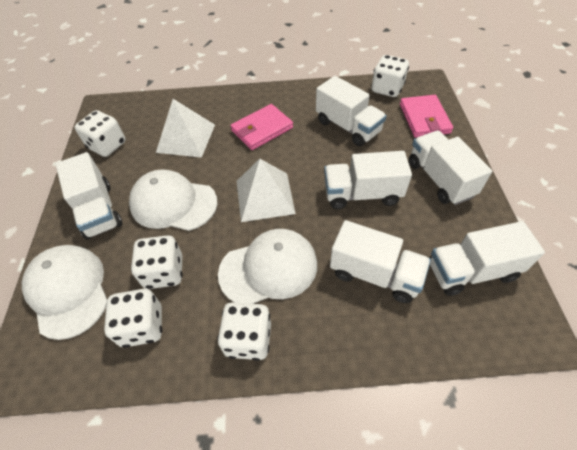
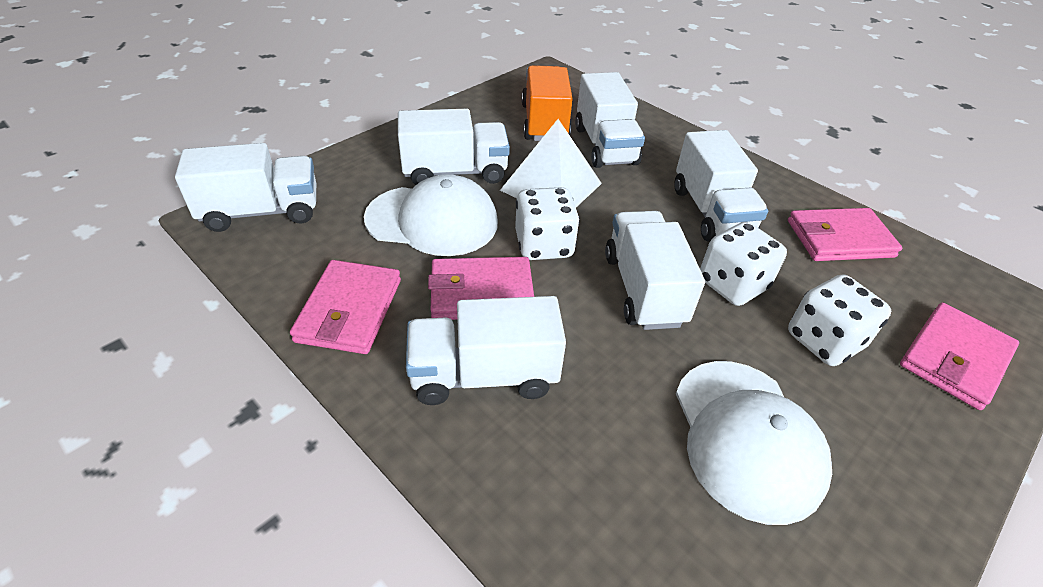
orange truck: none = 0 -> [522,65,573,141] = 1
pink wallet: [230,104,293,150] [400,95,453,138] = 2 -> [290,260,401,354] [428,257,534,320] [788,208,902,261] [900,303,1019,410] = 4
white cap: [22,245,107,340] [129,169,218,231] [218,229,317,304] = 3 -> [364,174,498,256] [676,361,832,525] = 2
white dice: [75,110,126,157] [104,289,162,348] [131,235,183,289] [217,302,271,361] [372,55,409,97] = 5 -> [515,187,580,260] [700,222,787,306] [788,274,891,366] = 3
white pyramid: [156,99,215,158] [237,159,296,222] = 2 -> [500,119,602,207] = 1

